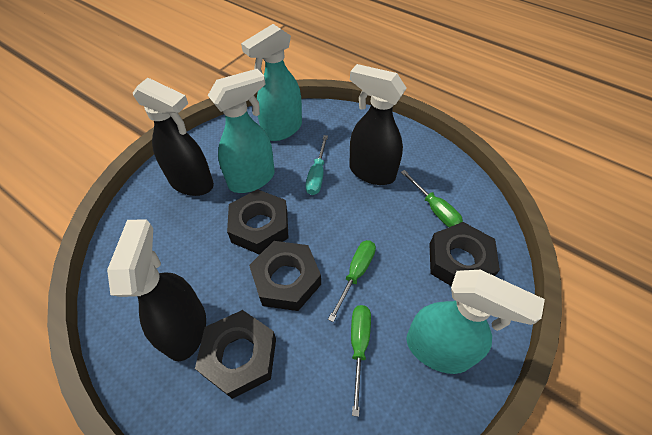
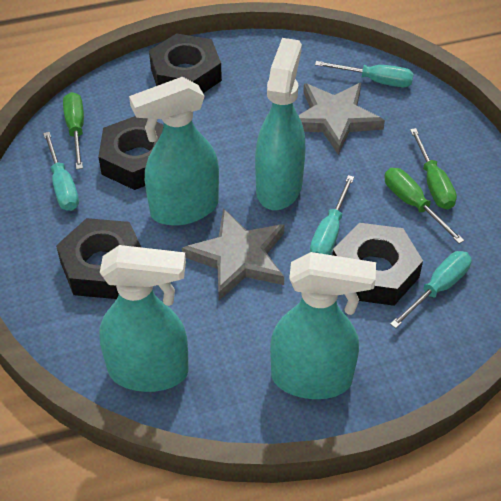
black spray bottle: [107,219,206,361] [133,78,214,196] [349,64,407,185] = 3 -> none = 0
grey star: none = 0 -> [182,208,285,300] [298,83,385,155] = 2
turquoise screwdriver: [306,135,328,195] = 1 -> [43,132,79,211] [310,175,354,255] [315,61,414,87] [390,251,472,328] = 4
turquoise spray bottle: [208,69,275,193] [241,24,302,141] [406,270,545,374] = 3 -> [99,245,189,392] [129,77,219,225] [255,38,306,210] [270,252,376,399] = 4

